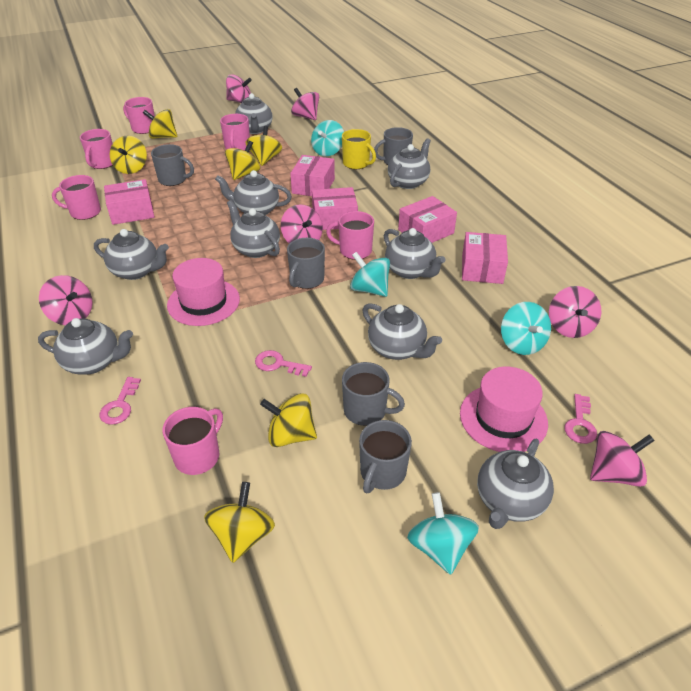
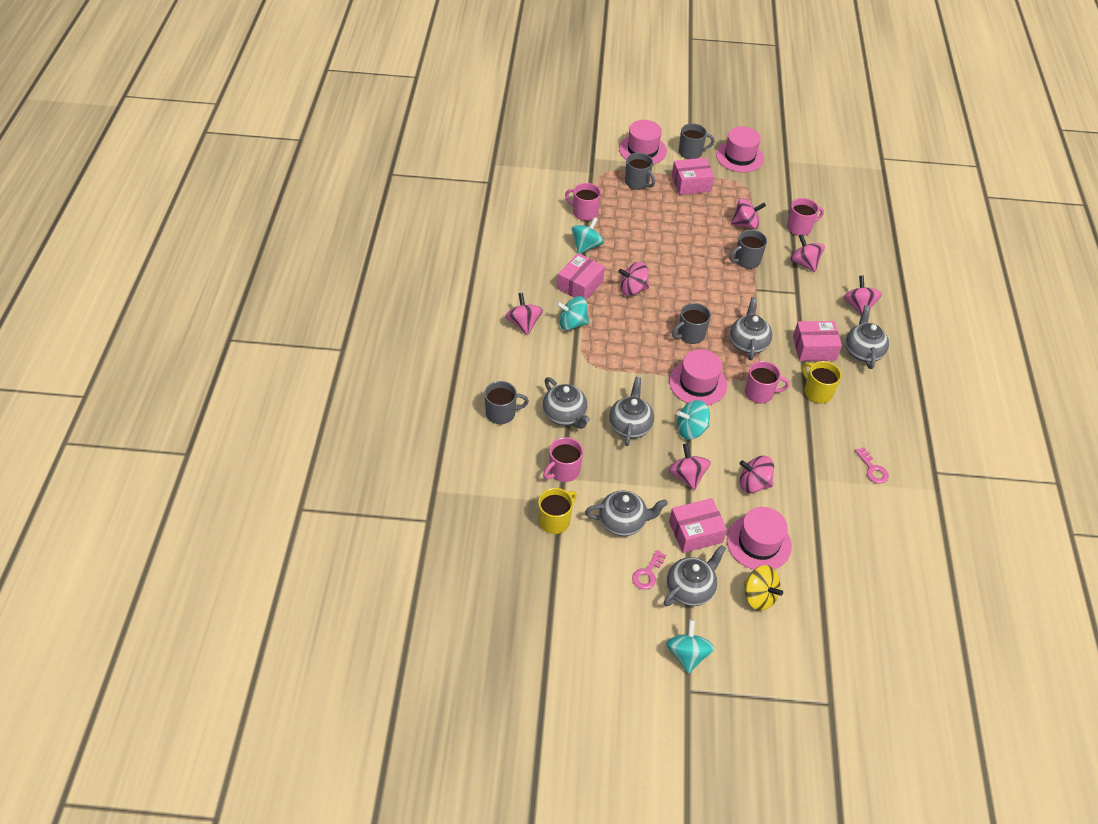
grey teapot: [38,318,133,375] [94,229,169,280] [215,170,292,215] [227,200,280,258] [235,93,273,134] [362,303,442,360] [384,228,446,279] [388,138,431,189] [477,439,554,529] = 9 -> [543,377,590,429] [585,490,668,536] [609,377,654,446] [664,545,726,606] [730,297,772,360] [846,305,889,369] = 6
pink box: [104,179,154,225] [290,155,335,196] [312,187,358,230] [398,196,457,243] [462,232,508,284] = 5 -> [557,253,605,300] [669,498,727,553] [672,158,714,195] [793,321,842,361] = 4
pink hat: [167,258,240,326] [460,366,548,452] = 2 -> [619,120,667,165] [669,349,727,406] [716,127,764,172] [727,507,792,570] = 4
pink key: [100,377,141,425] [255,350,312,377] [564,394,597,444] = 3 -> [632,550,666,590] [855,447,889,484] = 2
pink mug: [52,175,101,220] [80,129,113,169] [123,97,155,134] [163,407,223,475] [220,114,250,151] [326,211,374,260] = 6 -> [543,437,583,482] [565,183,601,221] [745,361,790,403] [787,198,824,236] = 4
pink spinning top: [39,275,93,325] [226,74,252,103] [281,204,323,243] [291,88,319,120] [549,286,601,338] [590,431,655,487] = 6 -> [505,293,543,335] [618,262,649,296] [669,443,711,490] [731,198,766,229] [739,456,774,493] [790,234,825,272] [844,276,882,315] = 7
yellow mug: [342,129,376,169] = 1 -> [538,488,577,534] [802,361,841,403] = 2
yellow spinning top: [109,136,147,174] [143,109,178,139] [204,482,275,563] [225,141,260,180] [245,126,282,166] [260,393,317,447] = 6 -> [744,565,783,611] = 1

